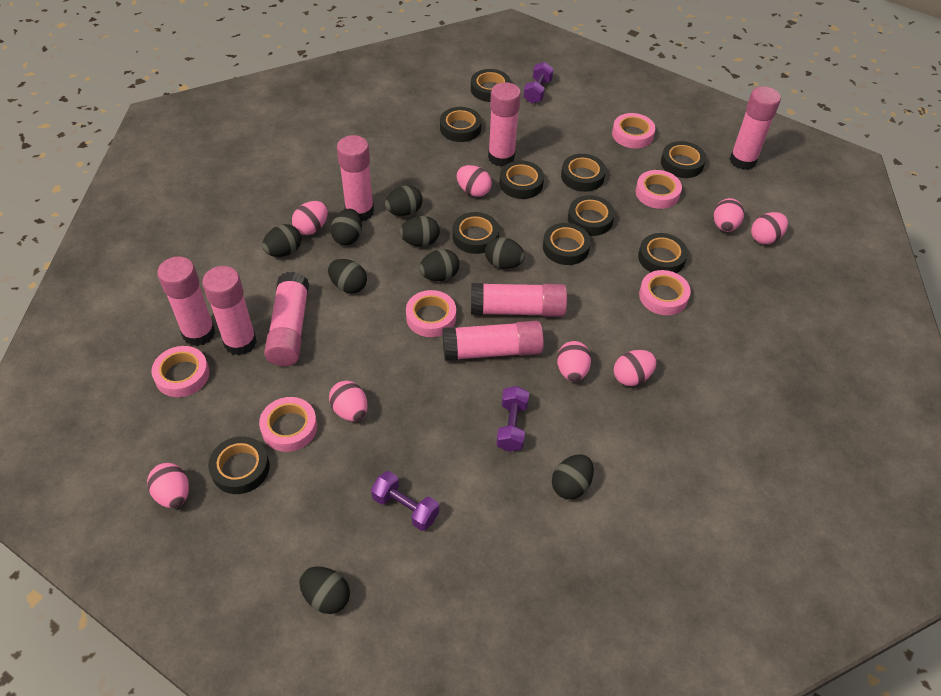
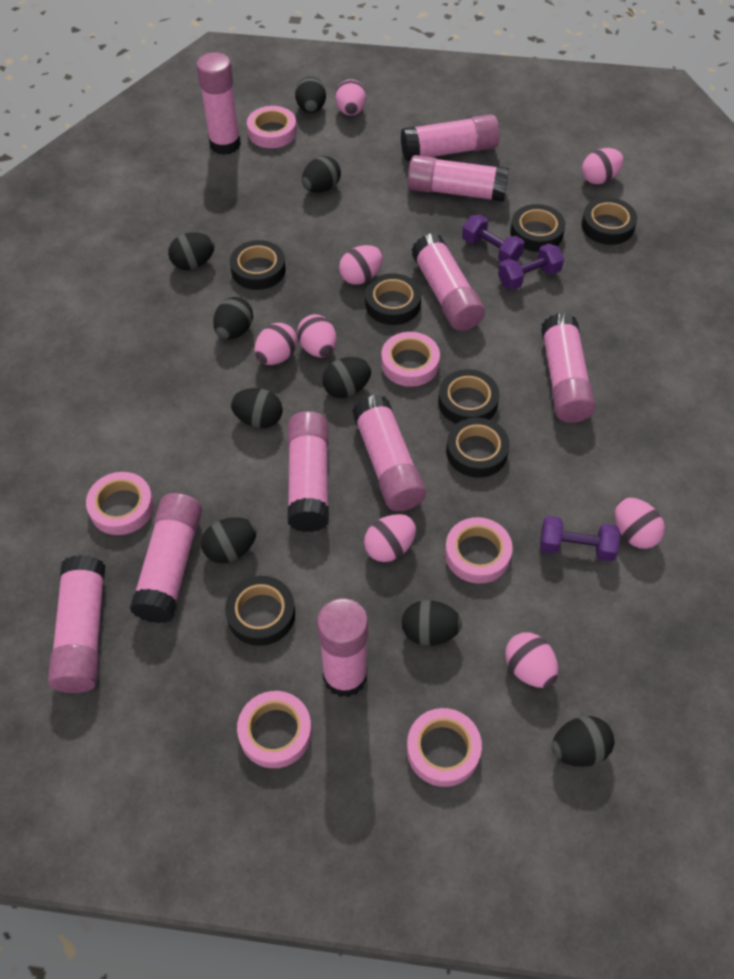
black tape: [208,436,270,494] [440,107,482,142] [453,212,499,254] [471,69,511,102] [500,161,544,199] [543,223,591,265] [561,154,606,192] [568,195,615,236] [638,233,688,273] [661,141,706,178] = 10 -> [225,576,295,646] [230,240,286,290] [365,273,421,325] [438,369,499,424] [446,418,510,478] [510,204,565,252] [581,197,637,245] = 7
pink glue stick: [157,256,216,346] [202,266,257,356] [264,272,309,366] [337,135,374,222] [442,321,544,361] [471,283,567,317] [488,82,521,167] [730,86,781,170] = 8 -> [48,555,105,693] [130,493,202,623] [196,52,241,155] [288,411,329,532] [317,598,368,697] [352,395,426,511] [401,114,500,161] [407,155,509,202] [411,233,485,331] [541,313,596,423] = 10

